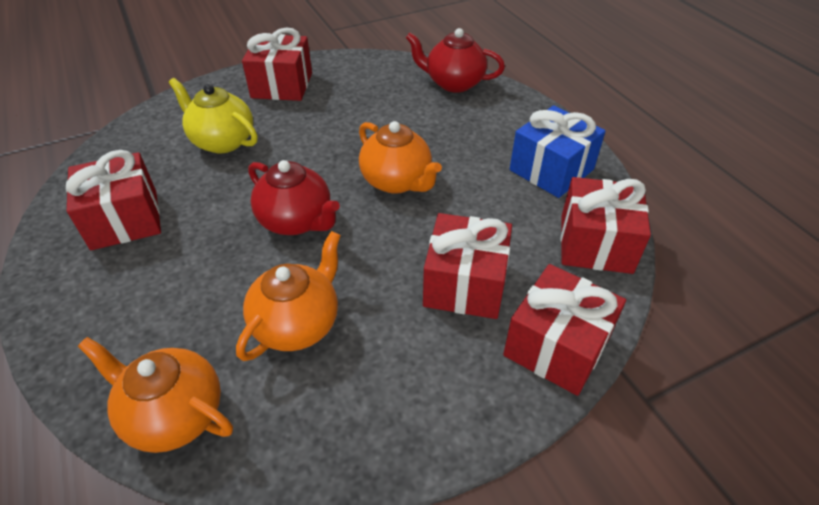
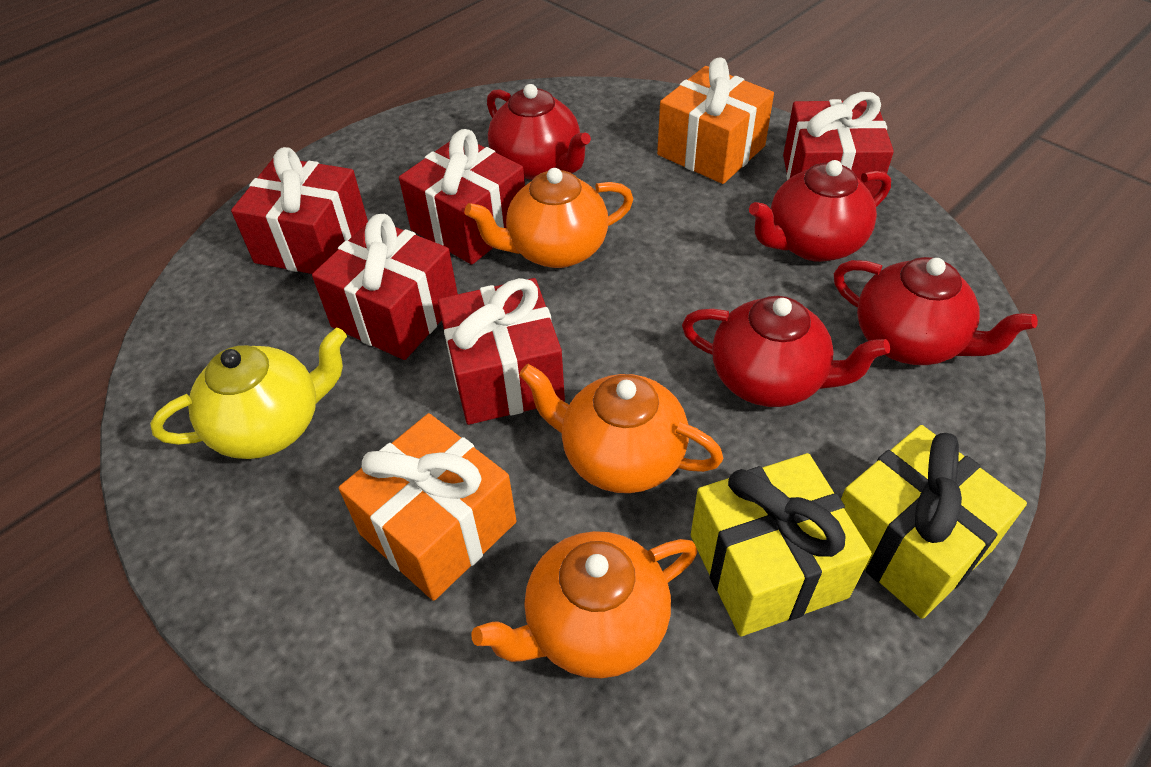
blue gift: [510,105,606,198] = 1 -> none = 0
orange gift: none = 0 -> [339,413,516,601] [657,57,774,184] = 2
red teapot: [248,160,340,235] [406,28,505,93] = 2 -> [487,84,591,180] [682,296,890,407] [749,160,891,262] [834,257,1038,365] = 4
yellow gift: none = 0 -> [691,453,872,637] [841,425,1027,619] = 2

